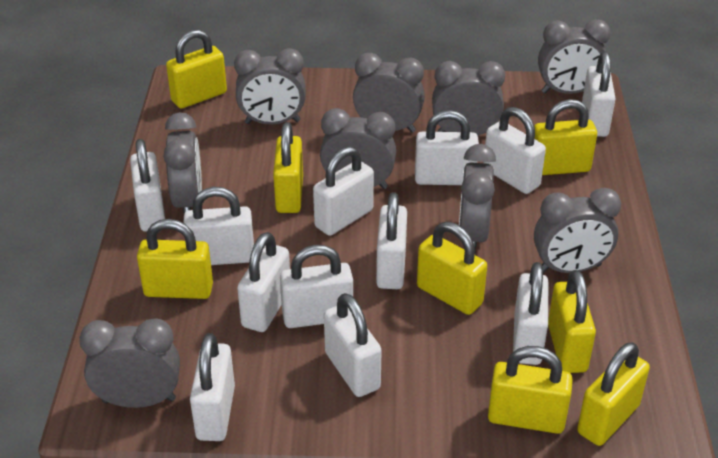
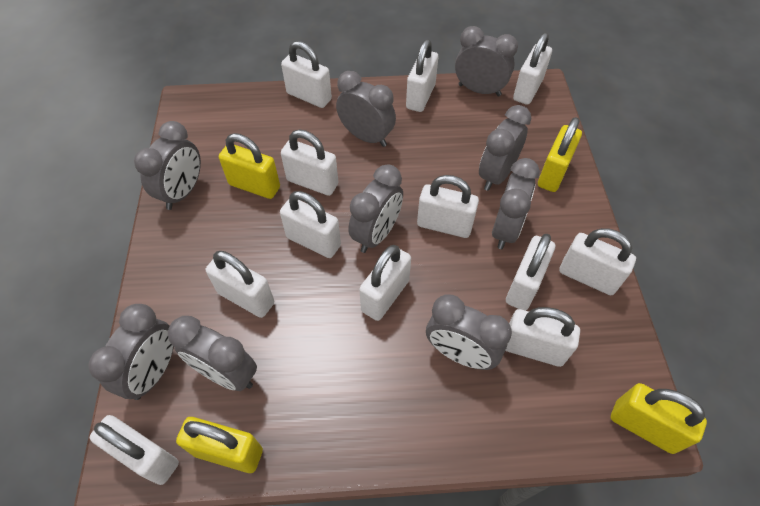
yellow padlock: [137,219,213,299] [166,30,227,108] [273,122,303,213] [417,222,487,315] [488,346,573,434] [534,99,597,175] [548,270,596,373] [577,342,650,446] = 8 -> [176,417,263,473] [219,133,280,199] [538,117,582,192] [611,383,707,454] = 4

